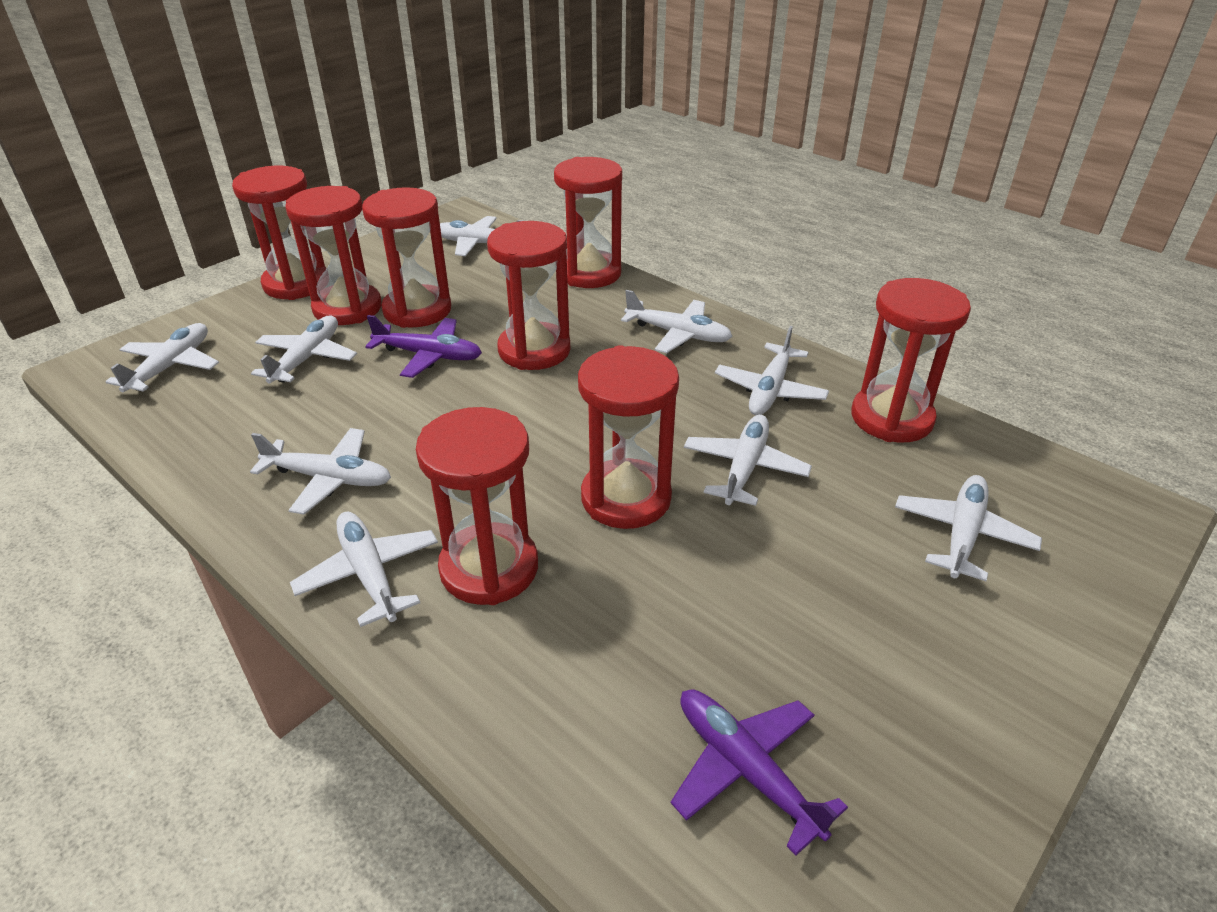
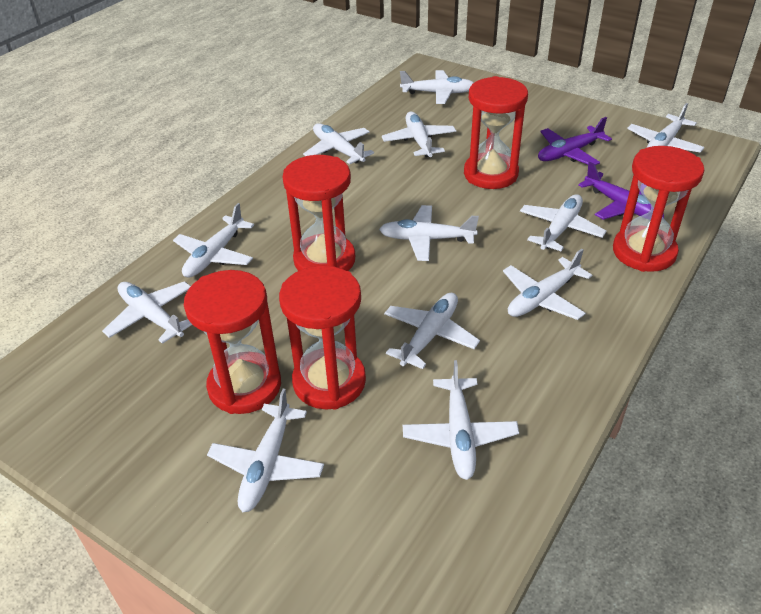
red hourglass: [232,166,327,300] [285,186,382,325] [362,187,451,328] [416,407,538,605] [487,221,571,370] [554,157,622,288] [578,345,679,529] [851,278,971,442] = 8 -> [184,270,281,414] [279,265,366,410] [282,155,355,271] [464,76,528,189] [613,146,705,272] = 5
white plane: [106,323,219,392] [250,428,391,515] [251,316,357,384] [290,511,438,627] [440,216,524,256] [621,290,733,353] [684,415,812,506] [715,326,829,416] [895,475,1042,581] = 9 -> [102,281,192,344] [173,203,254,278] [207,389,324,512] [303,123,374,164] [379,205,479,261] [382,112,456,157] [384,293,480,369] [400,70,474,104] [403,360,519,480] [503,249,592,320] [520,194,607,251] [627,103,704,153] = 12

